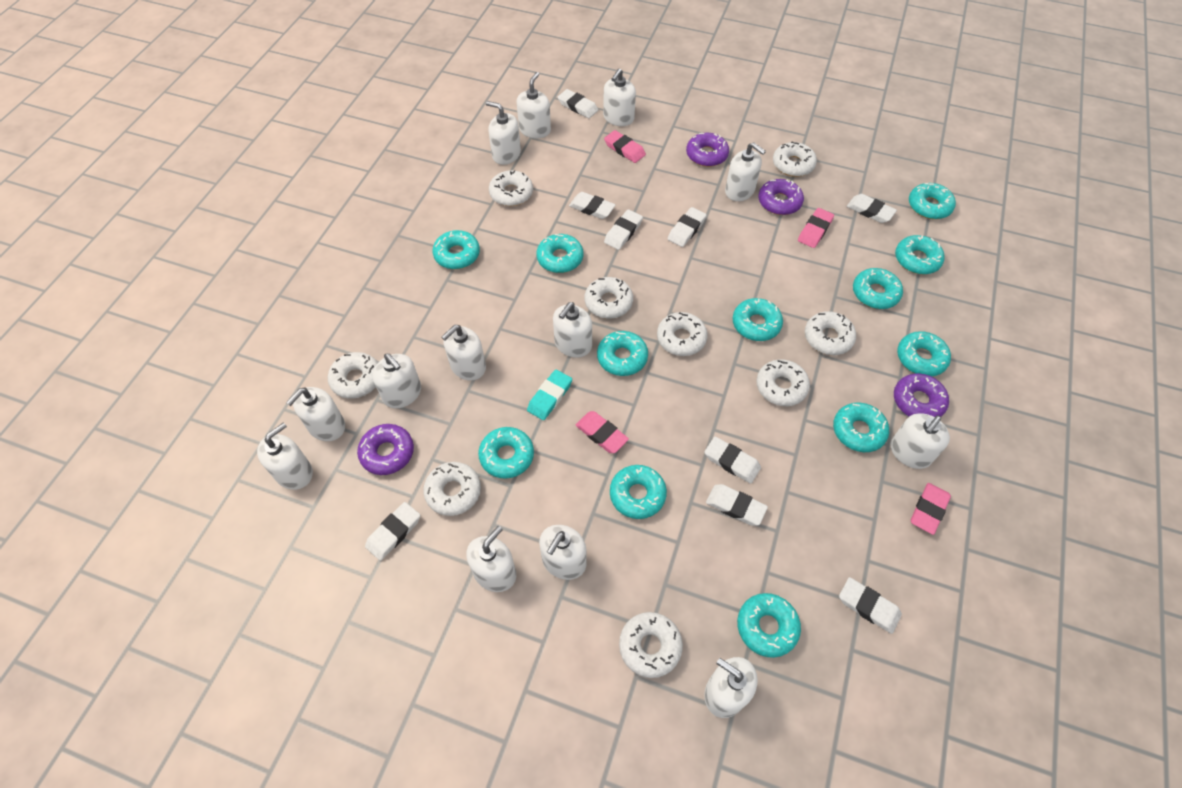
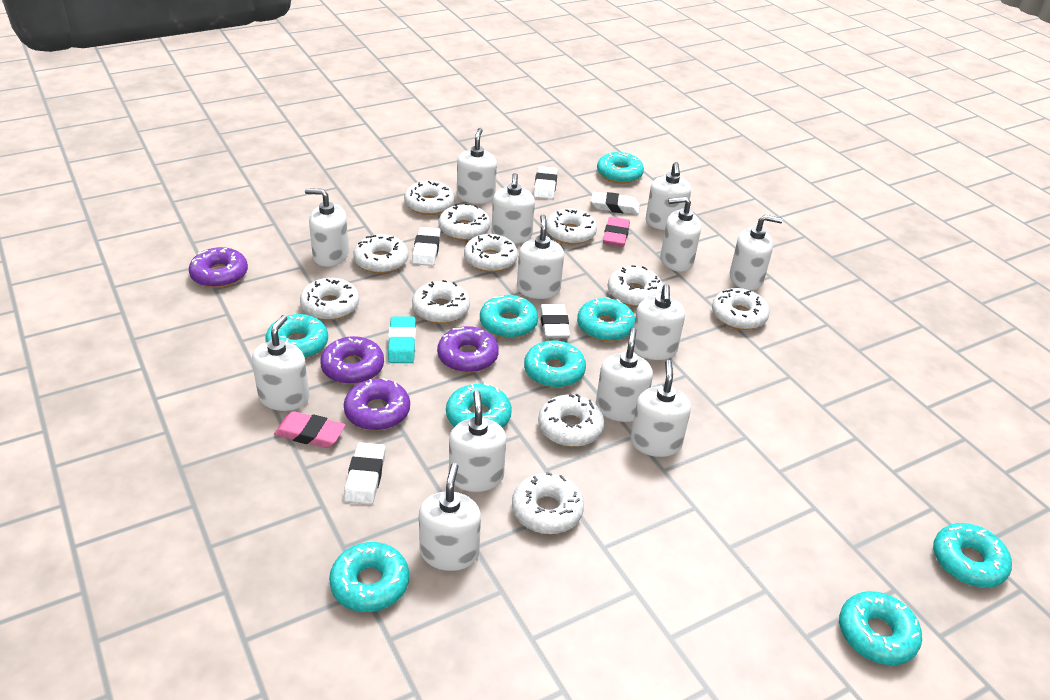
pink eraser: [575,411,629,453] [604,130,646,163] [798,208,834,248] [911,483,951,535] = 4 -> [274,411,345,448] [603,217,630,247] = 2
turquoise donut: [432,230,480,269] [478,427,534,479] [537,234,583,273] [597,331,648,376] [610,465,667,519] [732,298,783,341] [737,593,801,658] [833,402,889,452] [853,268,903,309] [895,235,945,275] [897,331,951,376] [909,183,956,219] = 12 -> [265,314,328,359] [329,542,409,612] [446,383,512,428] [480,295,538,338] [524,340,586,388] [577,297,635,341] [597,152,644,183] [839,591,922,665] [933,523,1012,588] = 9
white donut: [328,352,378,399] [423,462,481,516] [489,170,533,206] [585,277,633,319] [619,612,683,678] [657,312,708,356] [756,359,810,406] [773,141,817,177] [805,311,856,355] = 9 -> [300,278,359,320] [353,234,408,273] [404,181,454,215] [412,280,470,324] [439,203,491,241] [464,234,518,272] [512,472,584,534] [538,394,604,447] [546,208,597,245] [607,265,663,307] [712,288,770,330] = 11
white eraser: [365,502,420,561] [558,89,598,118] [569,192,616,219] [604,210,643,250] [668,207,706,247] [705,437,761,483] [706,484,768,526] [839,577,902,634] [847,194,897,223] = 9 -> [344,442,386,505] [412,227,441,266] [533,166,558,199] [540,304,570,338] [591,192,640,215] = 5

